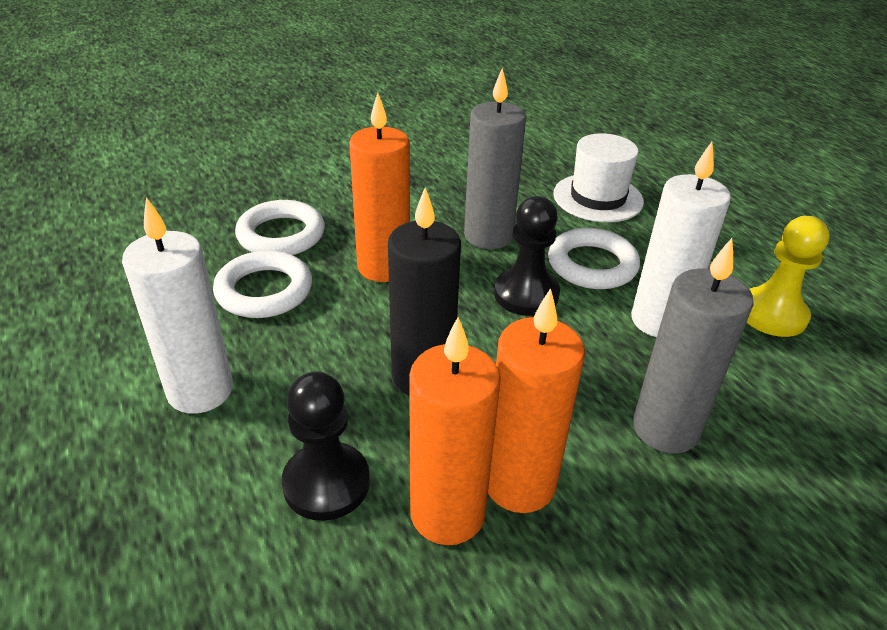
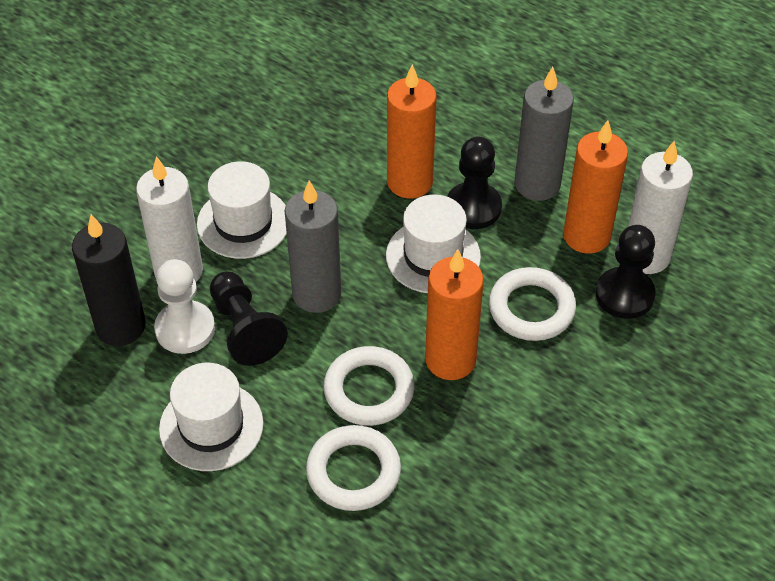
black pawn: [282,372,370,521] [494,196,560,316] = 2 -> [210,272,288,366] [447,137,502,229] [596,225,656,319] = 3
white hat: [553,133,644,222] = 1 -> [159,363,263,471] [197,161,287,259] [386,195,481,293] = 3
white pawn: none = 0 -> [154,259,215,354] = 1
yellow pawn: [747,216,830,337] = 1 -> none = 0

